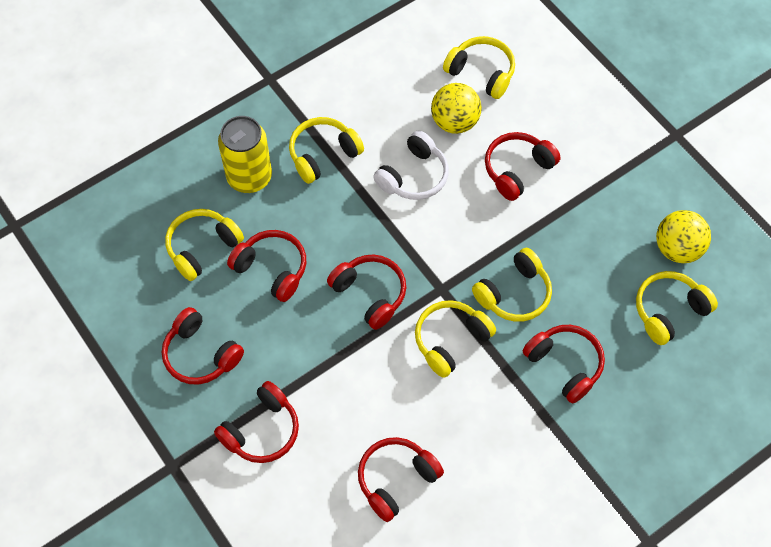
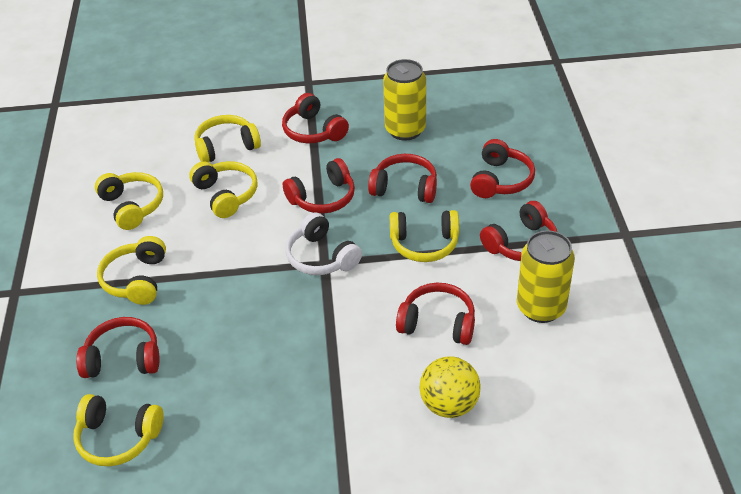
yellow ball: [431,83,482,134] [656,210,711,263] = 2 -> [420,356,481,418] = 1
yellow can: [218,116,272,193] = 1 -> [383,59,426,141] [517,230,575,323] = 2

